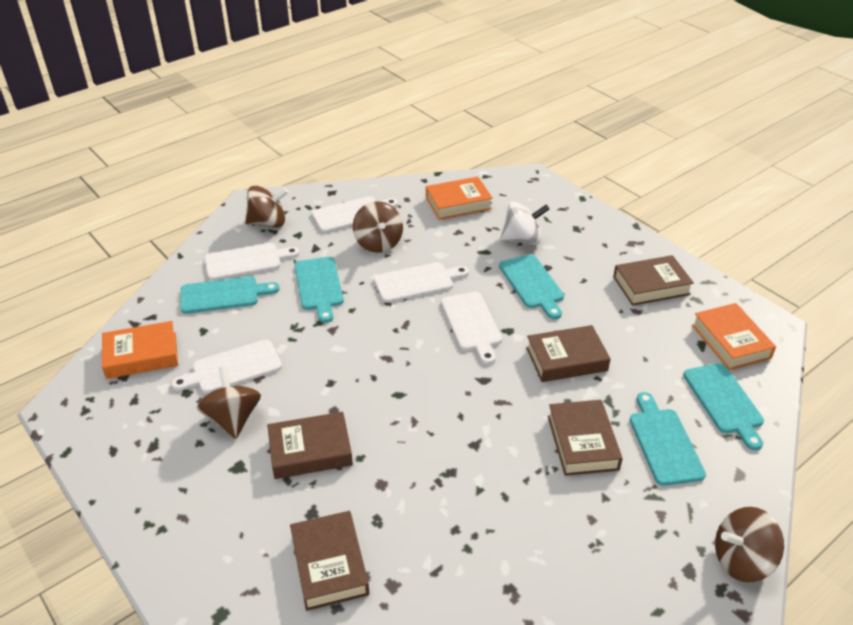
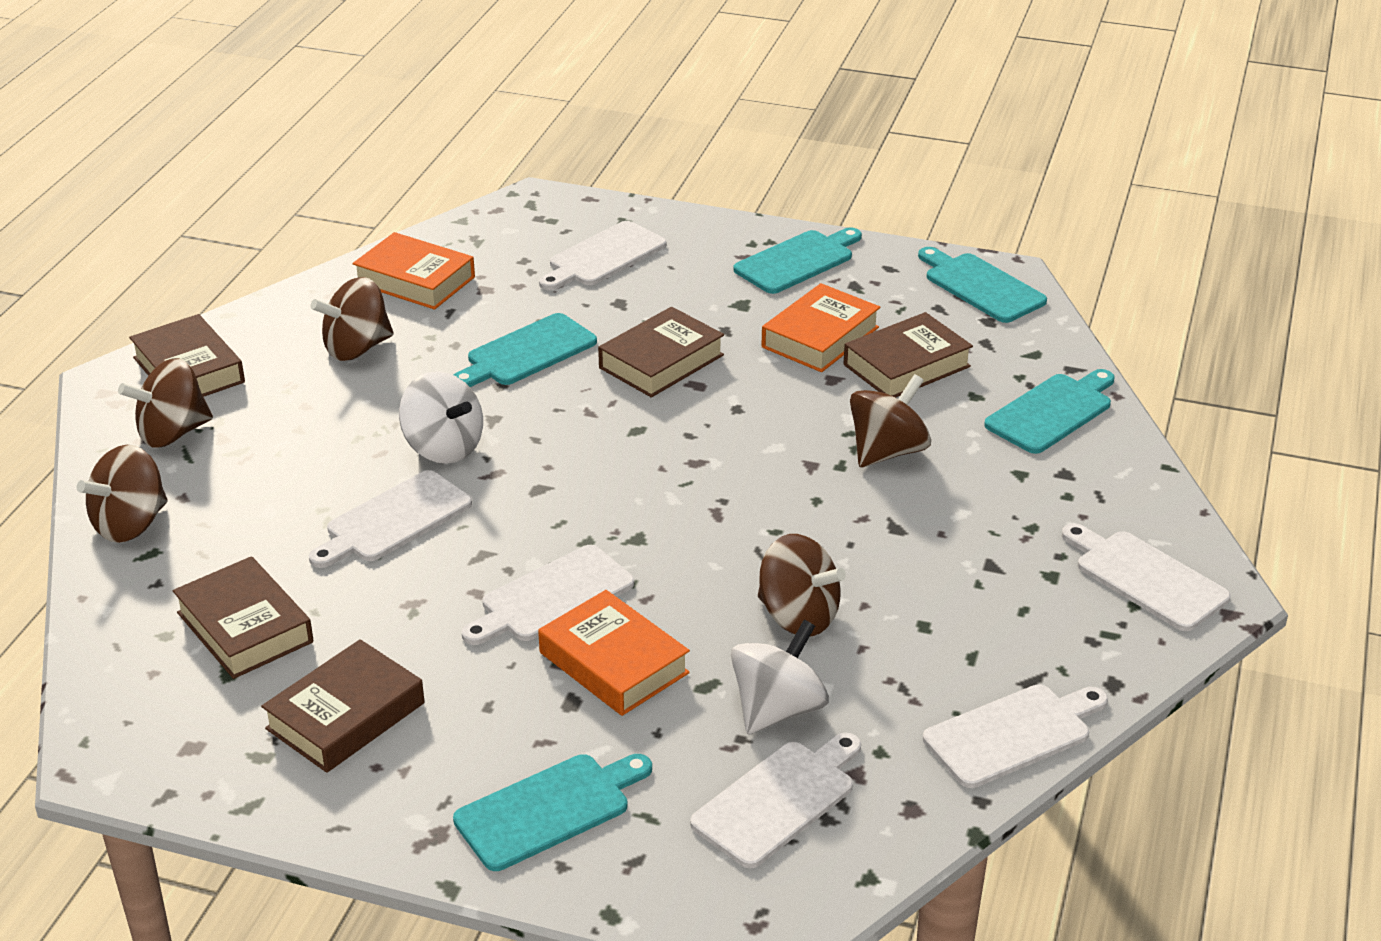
brown spinning top: [196,366,261,439] [245,186,288,228] [353,201,403,253] [715,507,784,582] = 4 -> [77,445,168,543] [118,358,213,448] [310,277,394,361] [758,534,846,636] [850,374,931,467] = 5
white cutting board: [171,340,282,393] [205,243,299,280] [311,196,398,233] [374,262,469,303] [441,292,502,364] = 5 -> [309,470,472,568] [462,545,634,645] [539,221,667,290] [690,733,861,868] [923,684,1108,788] [1062,523,1231,631] = 6
white spinning top: [500,202,549,245] = 1 -> [399,371,483,464] [731,620,829,734] = 2

